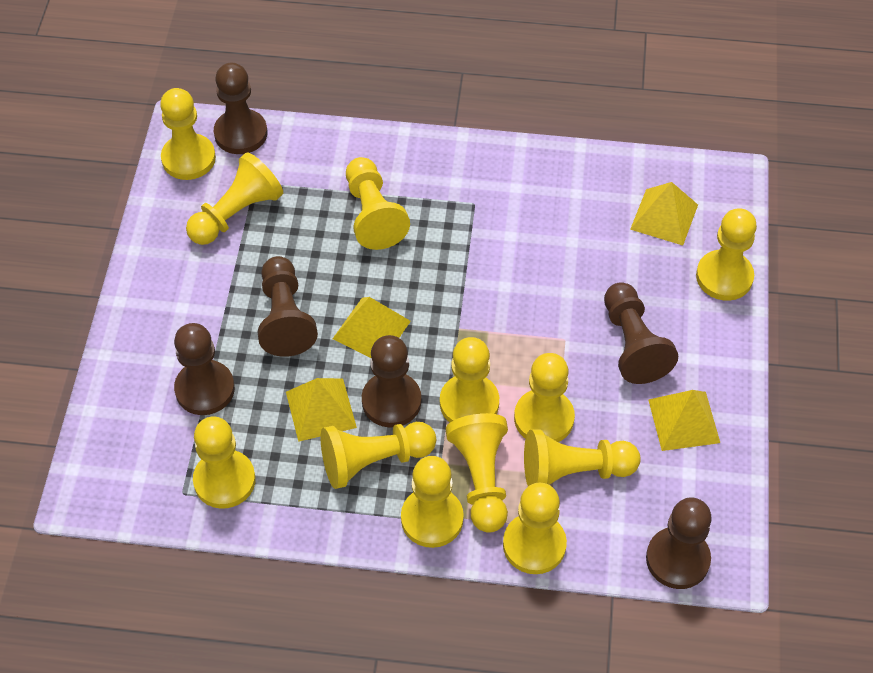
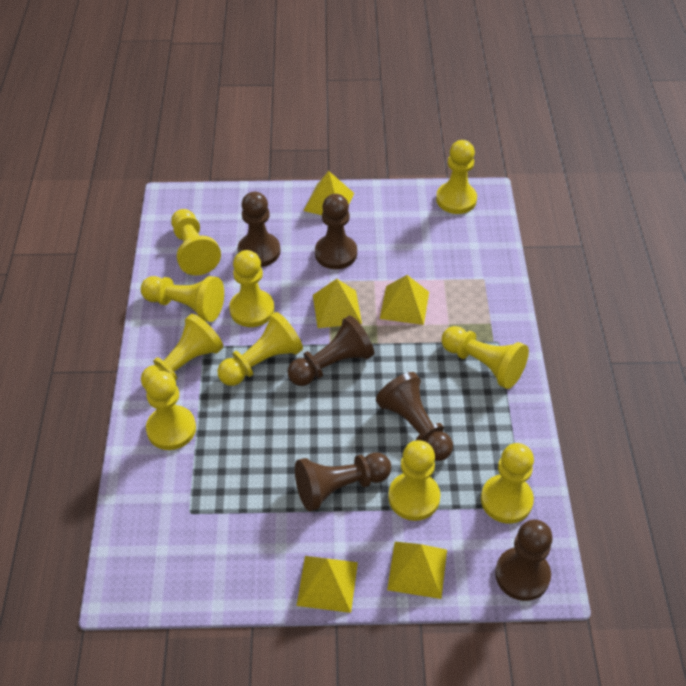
yellow pawn: [160,88,216,180] [186,152,283,245] [193,417,256,508] [321,422,436,489] [346,157,410,250] [401,456,464,548] [440,337,499,422] [446,413,508,533] [503,483,567,574] [514,353,575,442] [524,429,641,486] [696,208,757,301] = 12 -> [141,276,224,322] [141,314,223,388] [145,371,196,450] [171,209,221,276] [217,312,303,386] [229,250,274,327] [388,440,440,521] [436,140,477,214] [442,326,529,389] [481,443,534,523] = 10
yellow pyramid: [286,378,357,442] [333,297,411,358] [630,182,698,245] [648,390,720,451] = 4 -> [297,556,358,613] [304,171,354,215] [313,279,362,328] [380,275,429,325] [387,542,447,599] = 5

